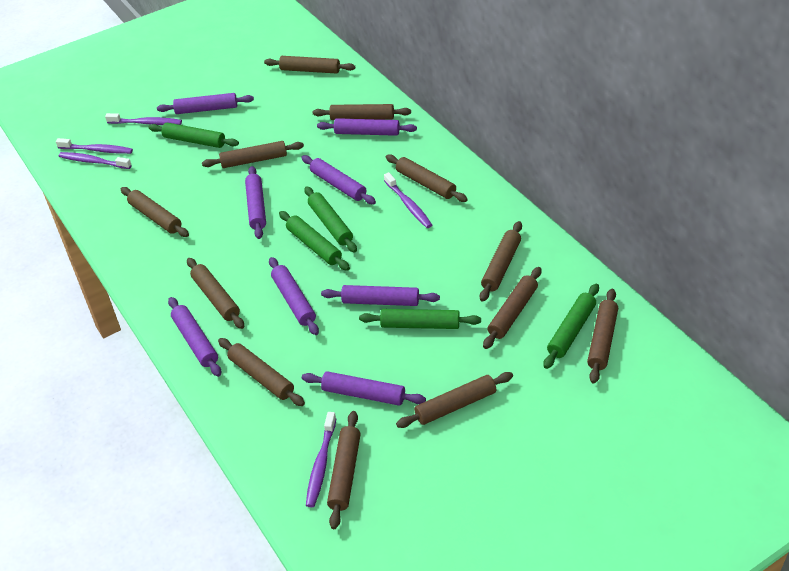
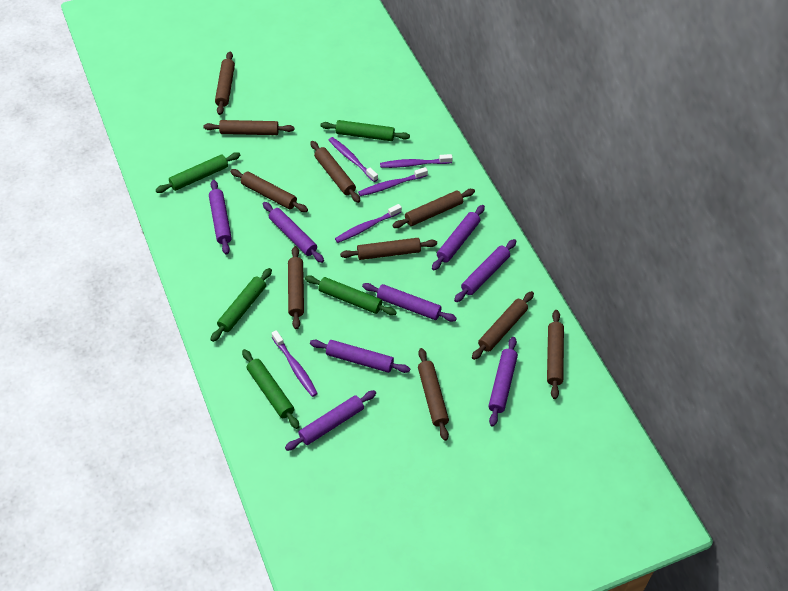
brown rolling pin: [121,187,189,237] [187,258,244,329] [202,141,304,168] [218,338,305,406] [264,56,355,74] [313,104,411,120] [327,411,361,529] [386,154,468,202] [396,372,513,428] [480,221,522,302] [483,267,541,349] [587,289,618,384] = 12 -> [204,120,294,135] [215,52,235,115] [230,169,308,212] [288,246,304,329] [310,141,360,203] [340,238,437,260] [392,189,475,228] [418,348,449,441] [472,291,534,360] [547,310,564,399] = 10

